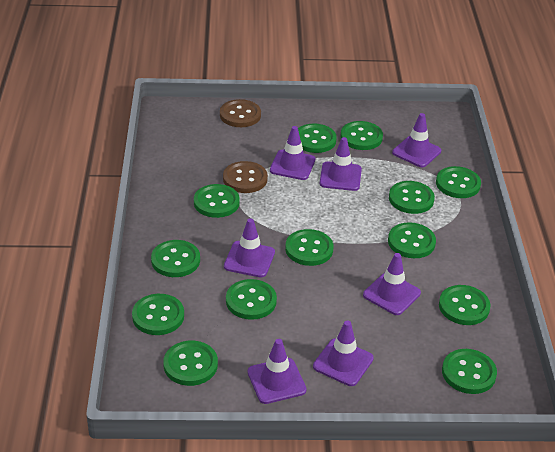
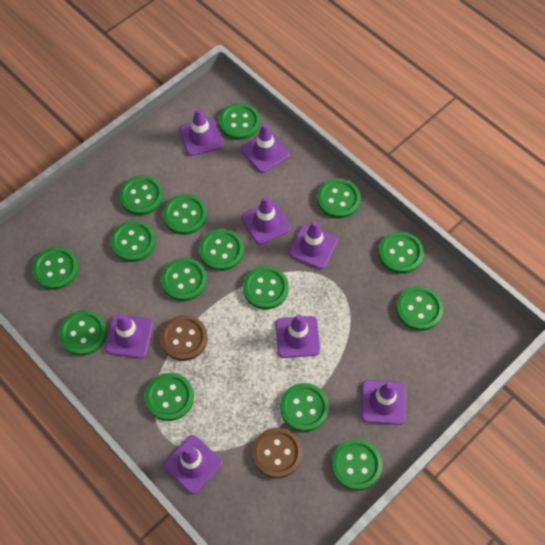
green button: [132,294,184,335] [151,240,200,277] [163,341,218,386] [194,184,240,218] [226,279,277,320] [285,229,334,266] [298,124,337,153] [340,121,383,150] [388,222,436,258] [389,181,435,214] [436,166,481,198] [439,285,491,325] [442,349,497,394] = 13 -> [32,247,79,290] [59,310,107,356] [110,220,156,262] [119,175,163,215] [145,373,194,421] [161,258,207,301] [163,194,207,235] [199,229,244,271] [219,103,260,140] [243,266,289,310] [280,383,329,432] [317,179,361,218] [332,439,382,490] [378,232,424,274] [396,286,443,331] = 15
purple traffic cone: [224,218,275,277] [248,339,307,404] [270,126,315,180] [313,321,374,386] [320,137,362,191] [363,253,421,315] [392,113,441,167] = 7 -> [104,314,153,358] [163,435,222,494] [180,108,223,156] [241,123,290,173] [241,196,291,245] [276,314,320,358] [288,221,338,269] [361,380,406,425] = 8

